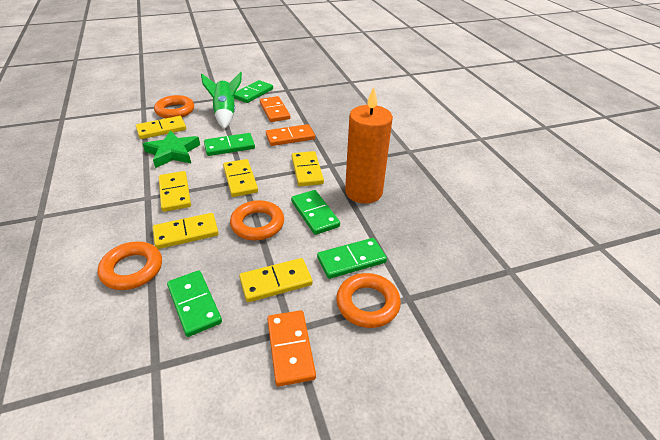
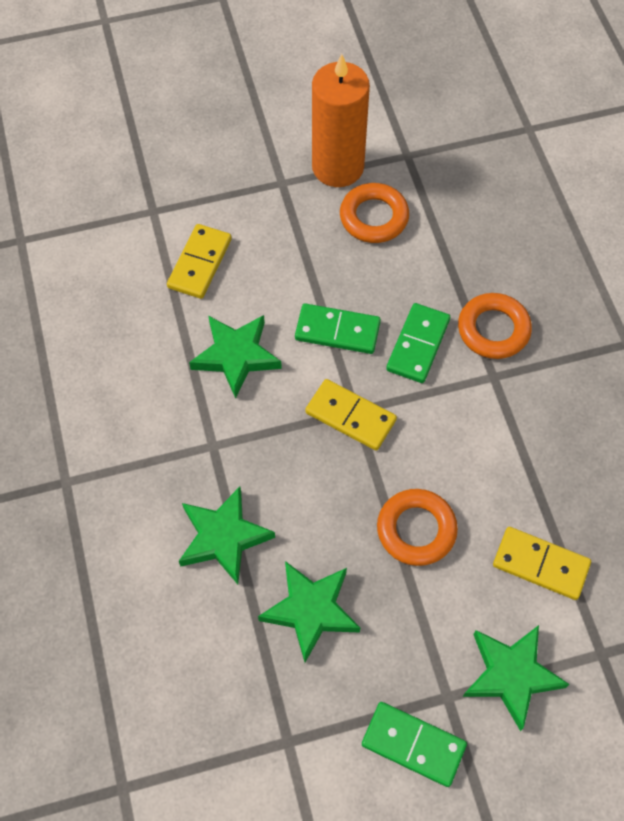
green domino: [167,270,222,337] [204,133,255,156] [234,80,273,103] [291,190,340,235] [317,238,387,279] = 5 -> [295,303,381,354] [362,702,467,787] [386,303,450,383] = 3
green rocket: [201,72,242,129] = 1 -> none = 0
green star: [143,130,200,168] = 1 -> [179,487,275,584] [189,315,282,399] [258,561,360,662] [463,625,569,731] = 4
orange domino: [260,96,290,122] [266,124,315,146] [267,310,316,387] = 3 -> none = 0
orange ring: [98,242,162,290] [154,95,194,118] [230,200,284,240] [336,273,401,328] = 4 -> [340,183,409,243] [377,489,458,566] [458,293,532,359] = 3
yellow domino: [136,116,186,139] [153,213,219,249] [159,171,191,212] [223,159,258,197] [239,258,313,302] [292,151,324,186] = 6 -> [167,224,232,299] [305,379,397,451] [493,527,591,600] = 3

